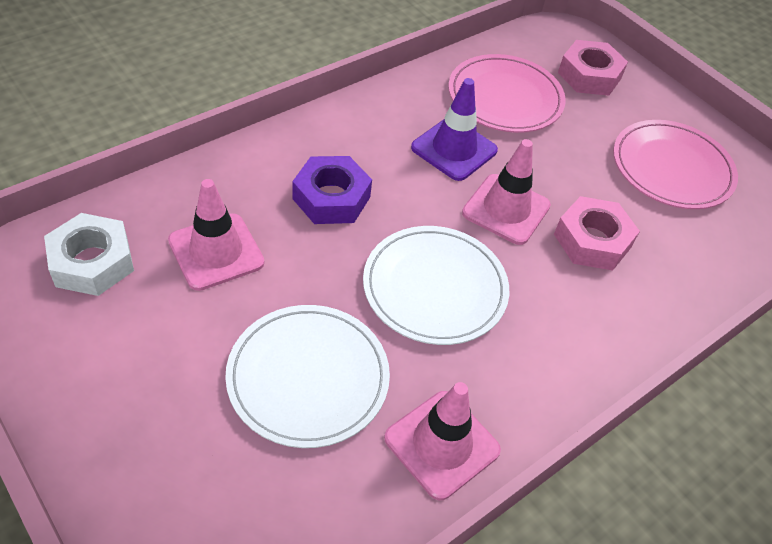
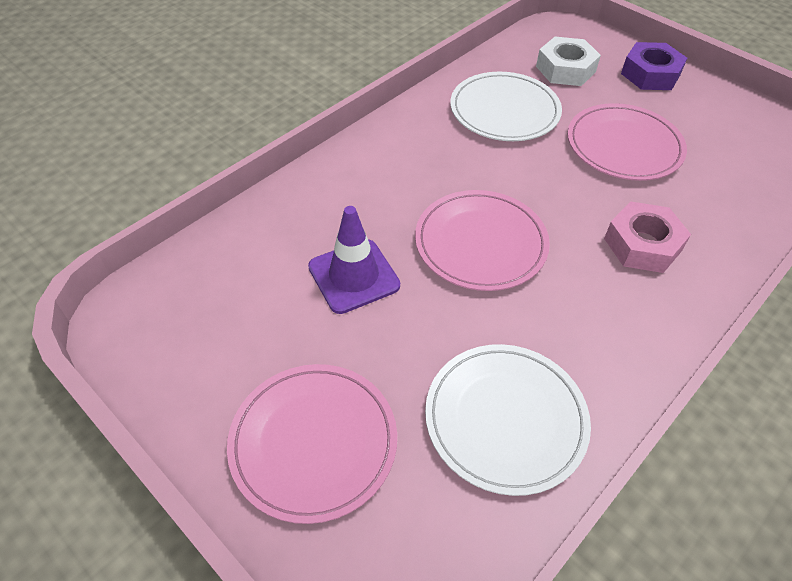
pink nut: [554,196,640,271] [558,40,628,96] = 2 -> [604,201,691,273] = 1
pink plate: [448,54,566,133] [613,120,738,209] = 2 -> [227,364,397,524] [415,190,550,291] [567,103,687,181] = 3
pink traffic cone: [168,179,264,291] [384,382,501,500] [462,139,551,245] = 3 -> none = 0

